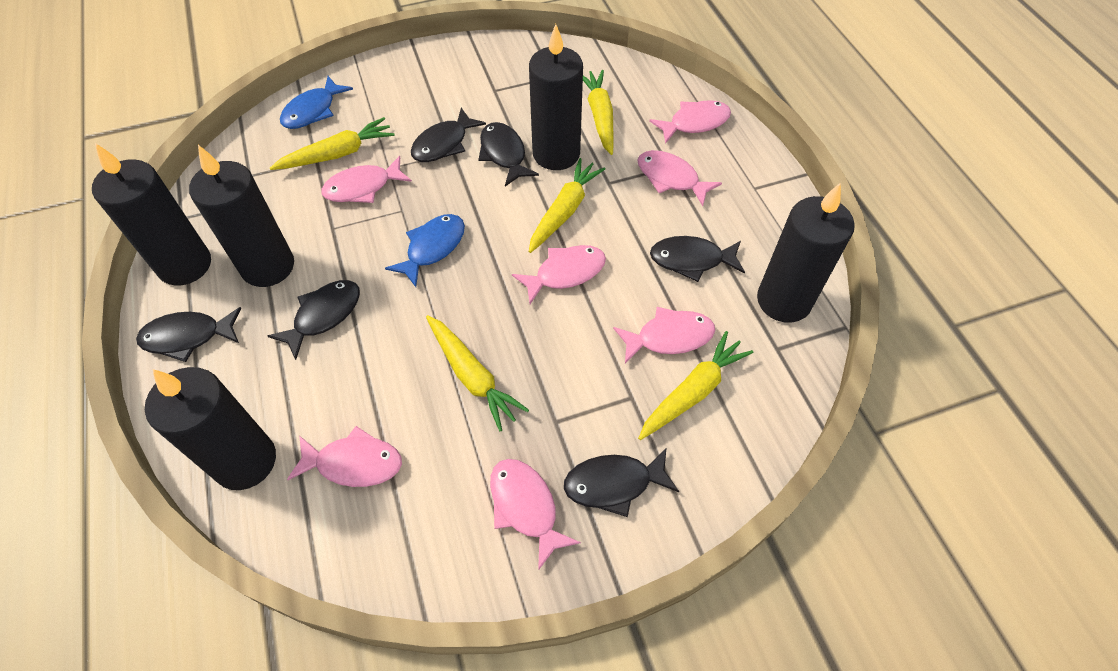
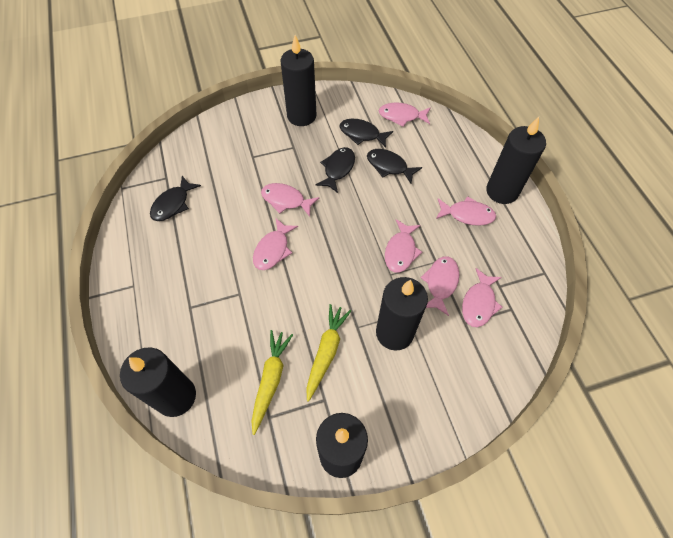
black fish: [136,307,241,362] [268,280,360,360] [411,108,486,162] [478,122,539,186] [564,447,679,517] [650,236,745,282] = 6 -> [150,176,201,221] [316,147,355,193] [339,119,393,148] [367,149,422,183] = 4
blue fish: [280,76,353,129] [385,214,465,287] = 2 -> none = 0
yellow carrot: [270,117,395,170] [426,315,529,431] [529,158,606,253] [583,70,614,155] [638,331,753,440] = 5 -> [251,330,293,435] [306,304,351,402] = 2

